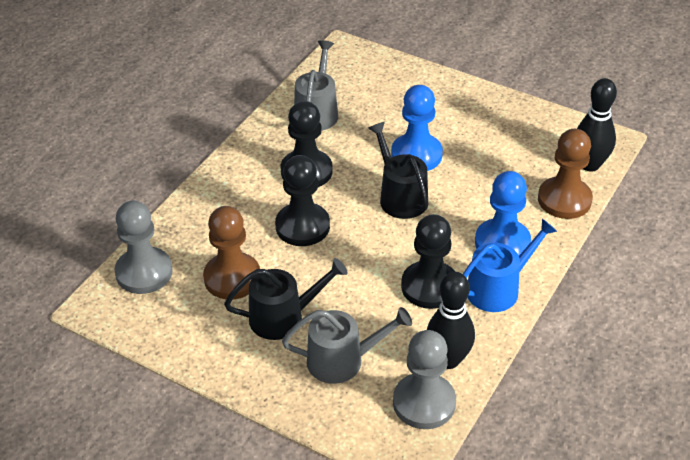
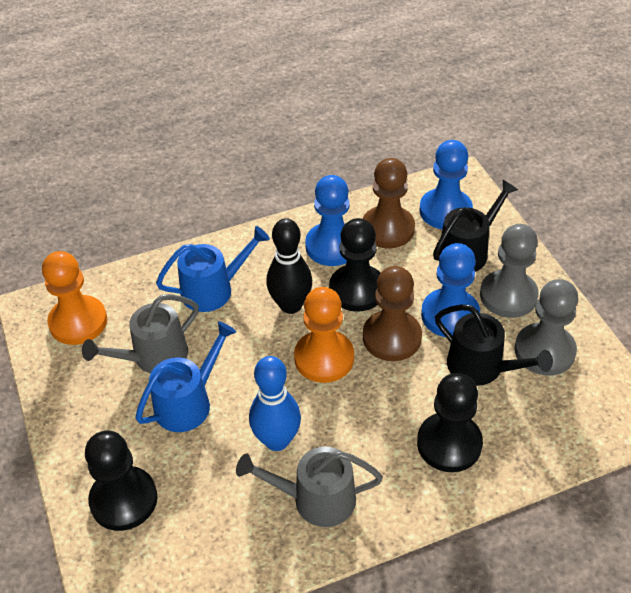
black bowling pin: [427,272,475,369] [577,78,617,172] = 2 -> [266,218,312,314] = 1
blue bowling pin: none = 0 -> [249,356,301,451] = 1
blue pawn: [391,85,443,171] [475,171,531,256] = 2 -> [305,175,350,266] [419,140,473,229] [421,243,480,337] = 3
blue watering can: [463,219,557,312] = 1 -> [135,321,236,432] [156,226,270,312] = 2
orange pawn: none = 0 -> [42,251,107,345] [294,287,354,383] = 2

